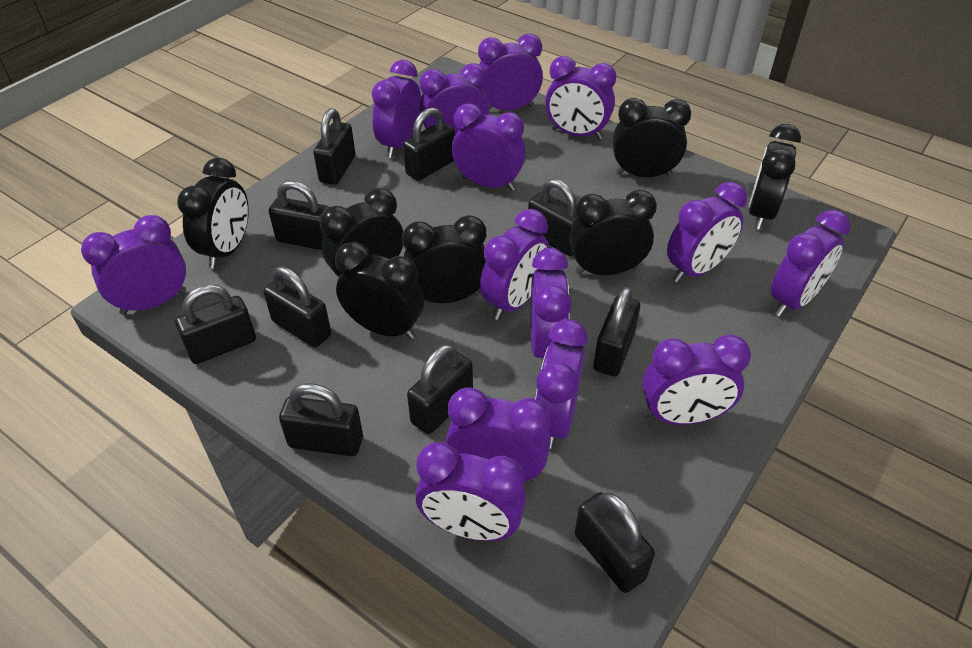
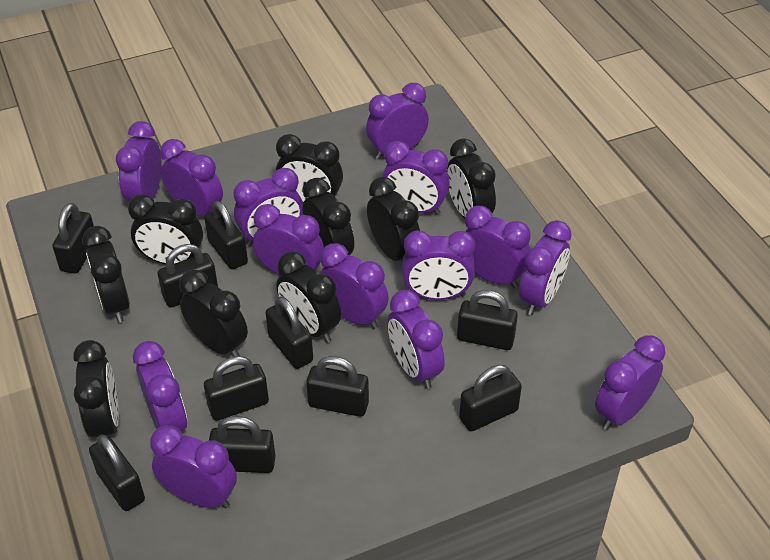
black clock: [177,158,249,268] [320,188,403,277] [335,242,424,339] [402,215,486,303] [569,190,657,275] [613,98,691,177] [748,124,801,230] = 7 -> [73,340,119,438] [82,226,130,323] [128,194,203,264] [179,270,248,357] [276,134,343,203] [276,252,341,343] [303,178,354,255] [367,177,420,262] [447,138,496,219] = 9

